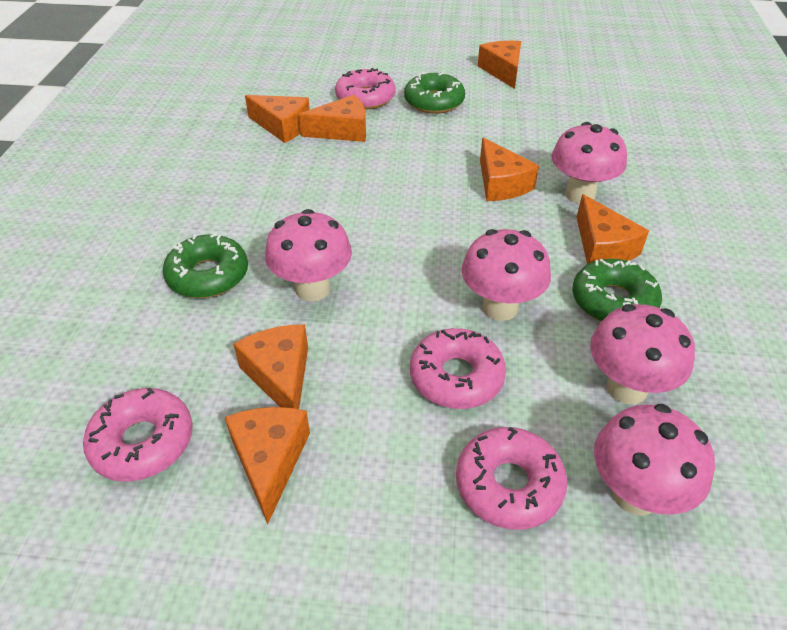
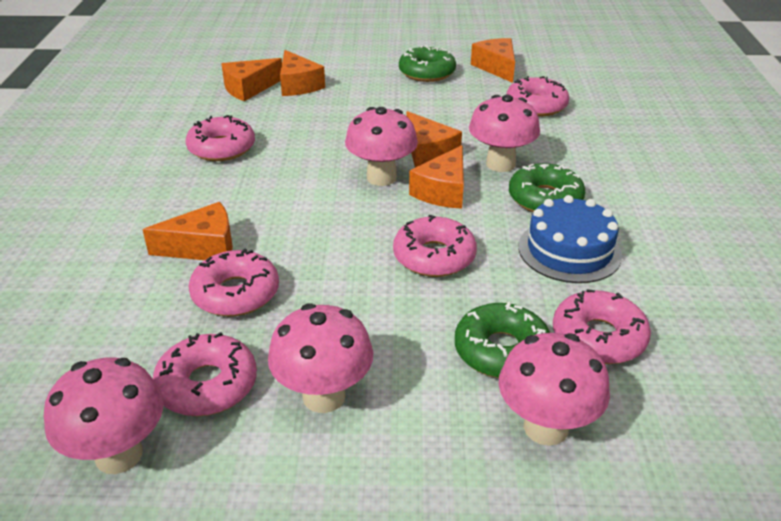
blue cake: none = 0 -> [518,195,622,283] = 1
orange cheese: [225,407,310,524] [233,324,308,409] [245,95,310,143] [299,95,366,142] [478,41,521,89] [480,137,539,201] [576,194,649,264] = 7 -> [142,202,233,260] [221,58,282,101] [280,50,325,96] [407,111,462,167] [409,145,464,209] [471,38,515,83] = 6
pink donut: [83,387,193,482] [335,68,395,109] [410,328,506,409] [456,427,567,530] = 4 -> [153,332,257,416] [186,115,255,161] [189,249,279,316] [393,215,477,277] [507,76,569,116] [553,289,651,364] = 6

